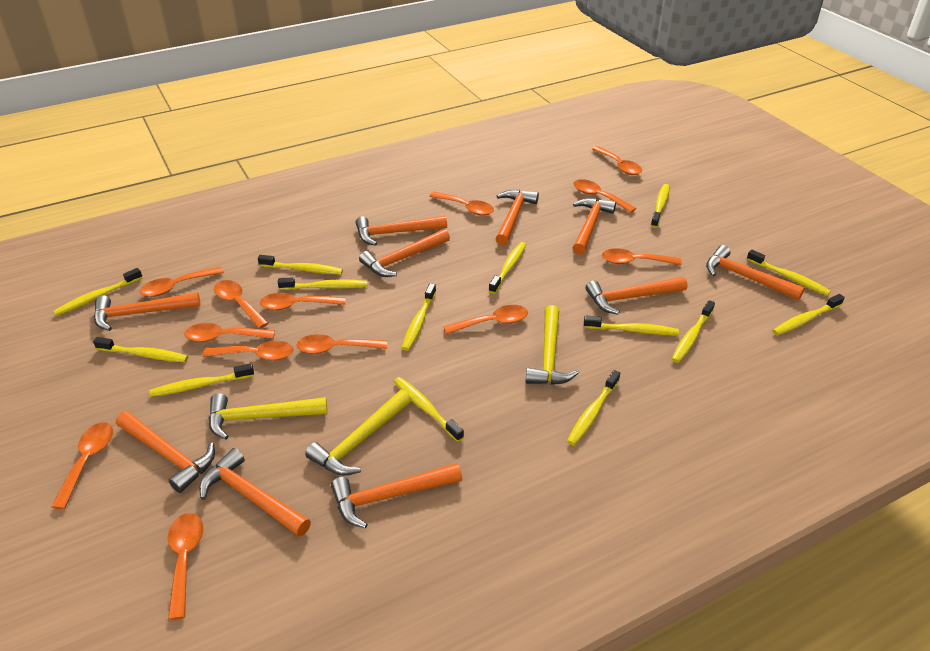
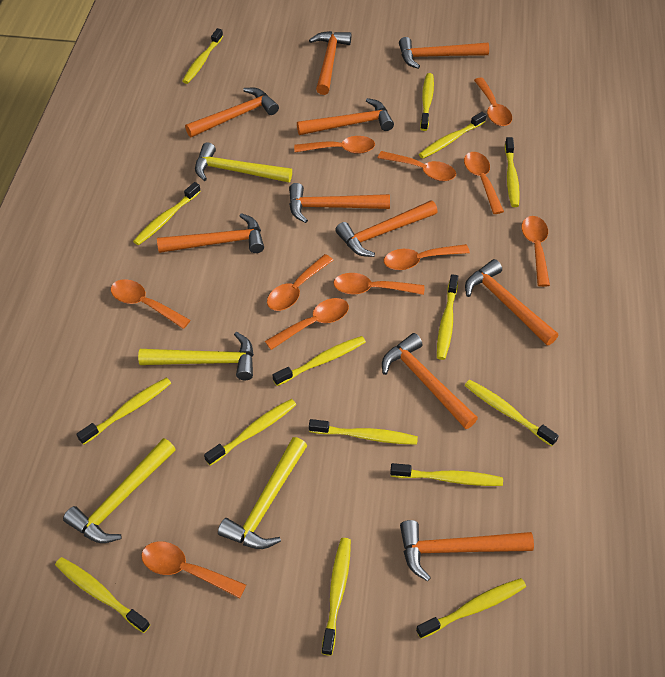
orange spoon: [51,422,113,509] [140,267,224,297] [168,513,203,620] [184,323,275,342] [203,341,294,361] [214,280,269,328] [260,293,346,310] [296,334,387,354] [429,192,494,216] [444,305,528,334] [574,179,636,213] [592,146,642,175] [602,248,682,265] = 13 -> [111,279,191,329] [141,541,246,598] [265,298,349,350] [267,254,333,311] [294,136,375,154] [333,273,424,295] [378,151,456,181] [384,244,470,270] [464,152,504,214] [474,78,512,126] [522,216,550,287] = 11
yellow hammer: [209,393,327,440] [305,390,411,476] [526,305,579,385] = 3 -> [63,438,176,543] [138,332,254,380] [195,142,292,182] [218,437,307,549] = 4
yellow toothbrush: [53,268,143,316] [93,337,188,362] [150,363,254,397] [258,255,343,275] [278,278,368,290] [394,377,464,442] [402,283,436,351] [489,242,526,294] [567,370,620,446] [584,316,679,335] [651,184,670,228] [672,300,715,363] [747,249,831,296] [772,294,845,336] = 14 -> [55,557,150,633] [76,377,171,445] [133,182,201,245] [182,28,223,84] [204,399,296,466] [273,336,366,386] [309,419,418,445] [322,538,351,656] [390,463,503,486] [416,578,526,639] [419,112,487,159] [420,73,434,131] [437,274,458,360] [465,380,559,446] [505,137,520,207] = 15

